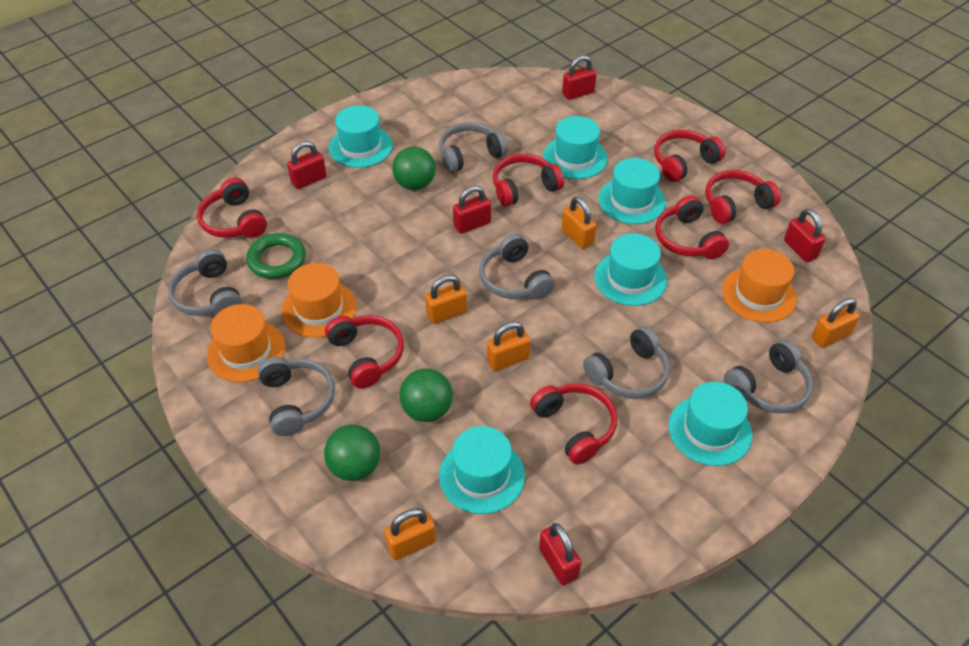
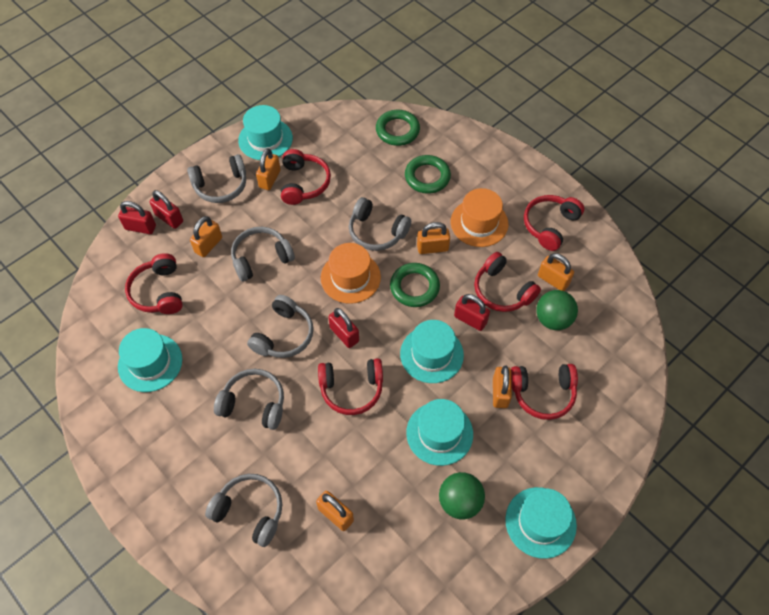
green ball: [324,425,380,481] [392,147,436,190] [399,369,453,422] = 3 -> [439,472,485,519] [536,290,578,330] = 2
green ring: [246,233,306,279] = 1 -> [376,110,420,146] [390,263,440,307] [405,155,451,194] = 3
orange hat: [207,304,285,382] [281,263,357,338] [722,249,797,323] = 3 -> [321,243,381,304] [451,188,508,247] = 2
orange padlock: [384,508,436,560] [425,275,467,324] [487,321,530,371] [562,197,597,249] [812,298,860,348] = 5 -> [190,216,222,257] [256,148,280,190] [316,491,354,531] [417,222,450,254] [493,365,512,408] [538,253,574,291] = 6
red headphones: [197,178,267,238] [325,315,404,389] [493,154,564,207] [530,383,617,465] [654,130,725,182] [655,195,729,259] [705,170,781,224] = 7 -> [125,253,183,314] [281,149,331,205] [318,358,383,415] [474,252,541,312] [511,364,578,420] [524,195,584,251] = 6
red padlock: [287,141,327,189] [453,186,491,234] [539,523,582,585] [562,55,597,100] [784,209,825,262] = 5 -> [118,201,156,234] [150,190,183,229] [328,308,359,348] [454,294,490,331] = 4
turquoise hat: [329,105,393,168] [439,426,525,514] [543,116,608,179] [594,233,667,306] [599,158,666,224] [668,382,752,466] = 6 -> [118,328,182,392] [238,105,293,160] [400,320,464,383] [406,399,473,466] [505,487,577,559] = 5

